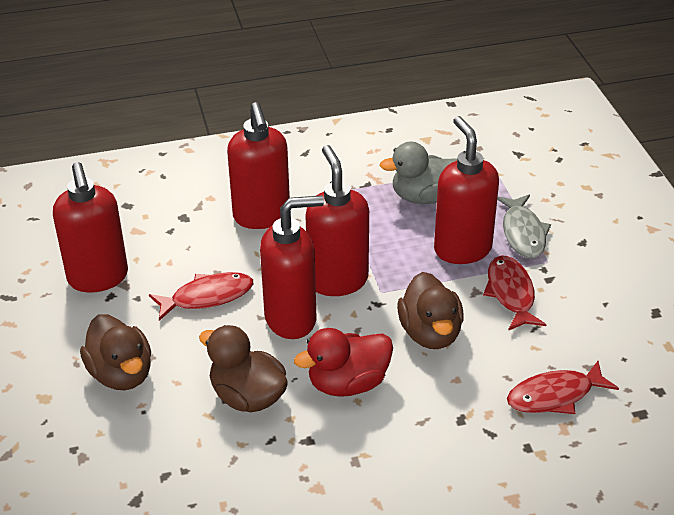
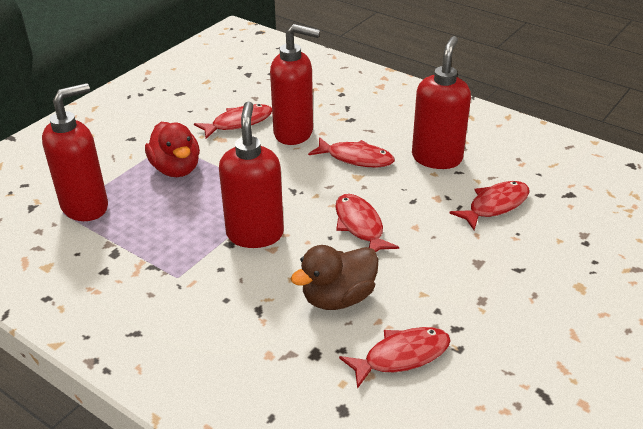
brown duck: [80,314,151,390] [199,325,288,412] [397,272,464,349] = 3 -> [291,245,379,310] = 1
grey duck: [380,142,458,204] = 1 -> none = 0
grey fish: [497,194,551,259] = 1 -> none = 0
red fish: [149,272,253,321] [483,255,547,331] [507,361,619,414] = 3 -> [194,104,272,139] [308,137,395,168] [335,194,399,252] [339,327,451,389] [449,181,529,230] = 5
red soap dispenser: [53,162,128,293] [227,102,290,229] [260,195,324,339] [305,145,369,296] [434,116,499,264] = 5 -> [42,83,108,221] [219,101,284,248] [270,24,320,145] [412,36,471,169] = 4

